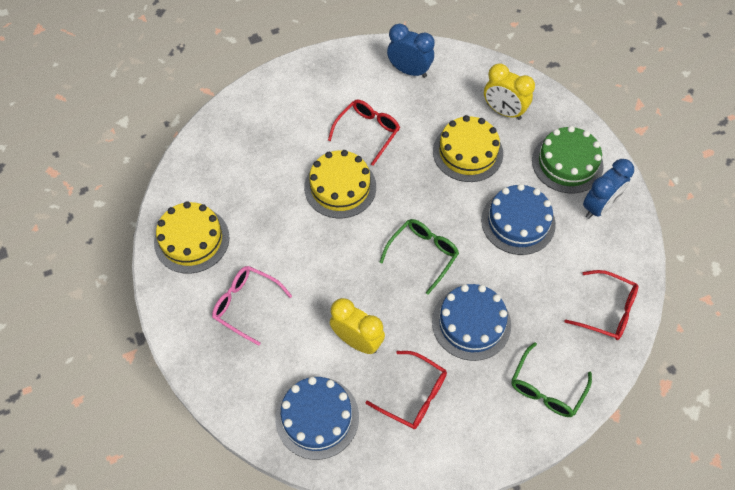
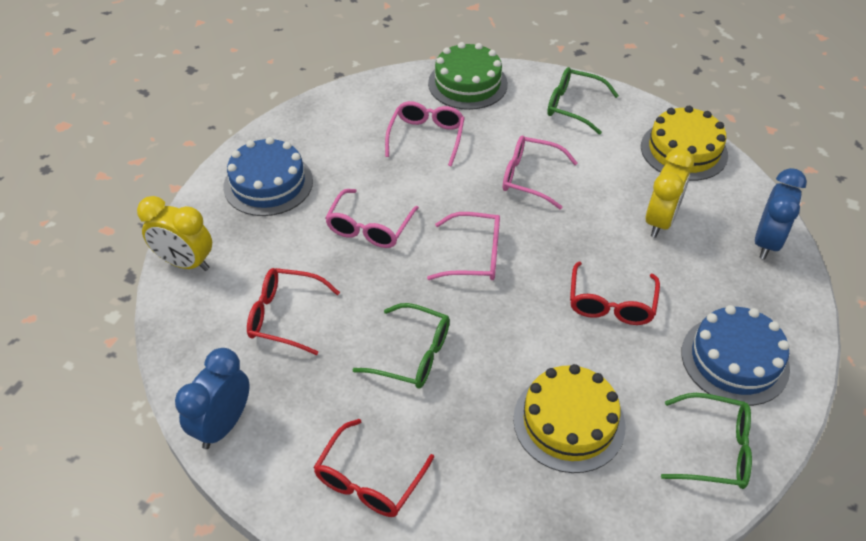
blue cake: [275,377,359,460] [432,284,511,361] [481,184,556,255] = 3 -> [223,137,313,216] [682,305,790,406] = 2
green glasses: [380,219,459,295] [511,342,592,417] = 2 -> [353,303,450,388] [547,67,619,135] [661,393,752,489] = 3
pink glasses: [212,266,292,346] = 1 -> [325,189,419,248] [385,101,465,167] [427,212,500,280] [503,136,577,209] = 4
yellow cake: [154,201,229,274] [304,150,376,218] [433,115,503,182] = 3 -> [513,364,625,473] [641,106,728,181] = 2

